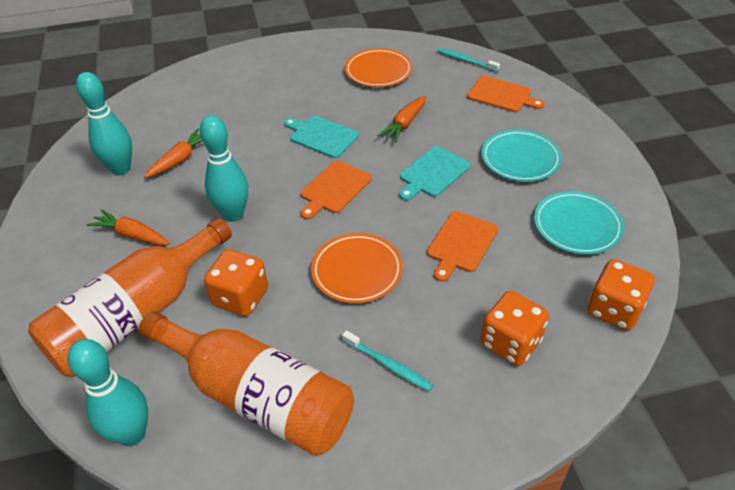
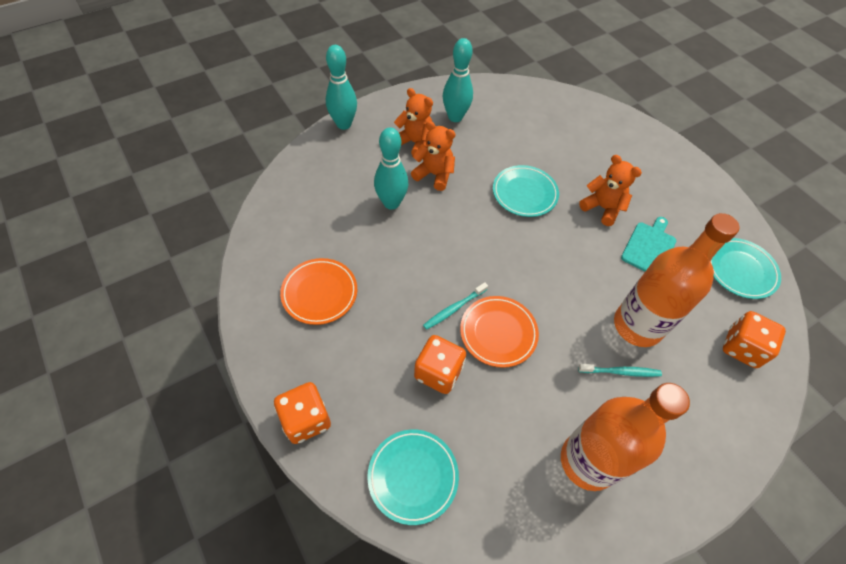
orange carrot: [87,209,170,246] [144,129,202,178] [377,96,426,143] = 3 -> none = 0
orange cutting board: [301,161,372,220] [427,211,498,282] [467,76,545,112] = 3 -> none = 0
orange teddy bear: none = 0 -> [394,88,433,155] [411,121,456,191] [579,155,642,226] = 3
turquoise cutting board: [284,116,359,158] [399,146,470,201] = 2 -> [621,217,676,271] = 1
turquoise plate: [482,130,562,182] [534,191,624,255] = 2 -> [367,430,459,525] [493,165,559,217] [710,238,781,299] = 3

